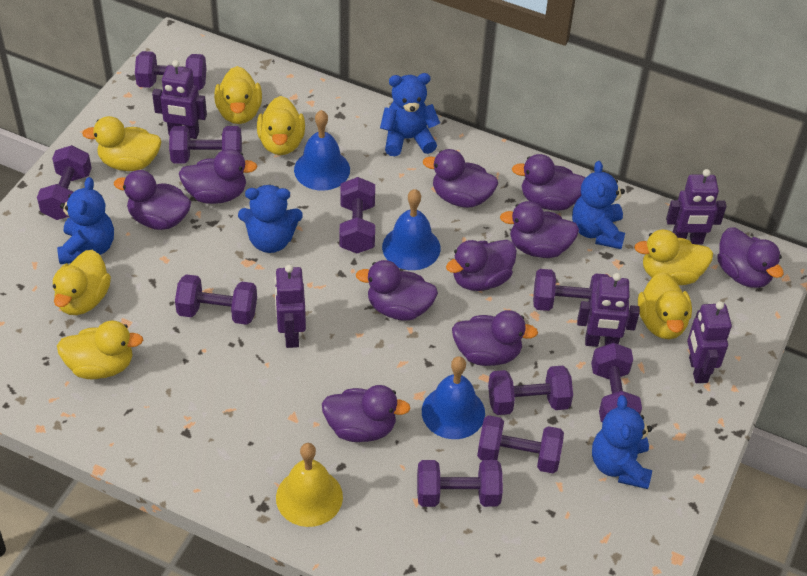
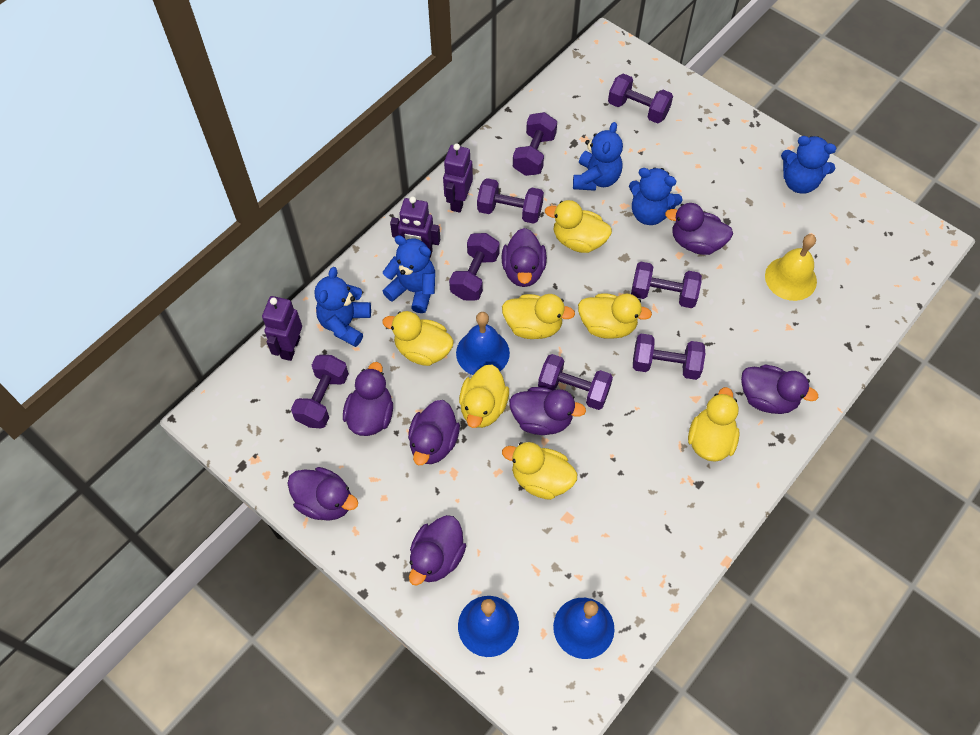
purple duck: [114,170,191,230] [179,149,258,204] [322,385,411,442] [356,260,438,321] [423,149,498,208] [446,240,517,291] [452,310,538,366] [500,201,579,258] [512,154,586,211] [717,228,784,288] = 10 -> [287,467,358,521] [343,362,393,436] [408,400,460,465] [409,515,466,586] [501,228,547,287] [509,387,586,435] [665,203,733,255] [741,364,818,414] = 8
purple dumbbell: [37,145,91,220] [135,51,206,90] [169,126,242,164] [175,274,257,325] [340,177,375,253] [417,460,503,507] [477,415,564,473] [488,366,573,415] [533,269,610,311] [591,343,642,422] = 10 -> [291,355,349,428] [449,233,500,300] [477,178,544,224] [513,112,557,176] [538,354,613,410] [608,73,673,124] [631,262,702,308] [633,334,705,380] = 8
purple robot: [152,60,207,139] [274,265,306,348] [577,273,640,347] [666,169,726,244] [687,301,732,383] = 5 -> [262,296,302,361] [390,196,440,258] [443,143,473,213] = 3

